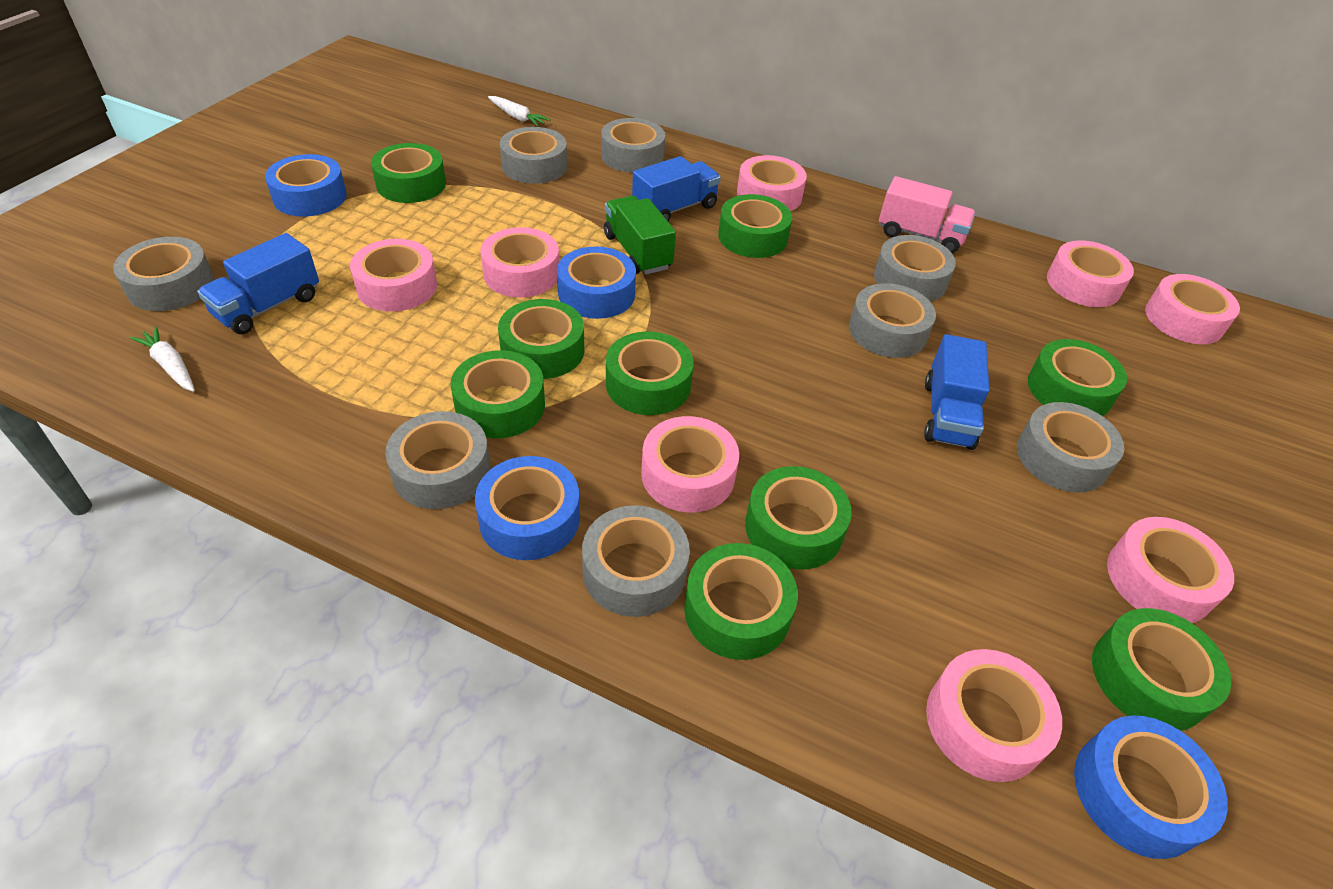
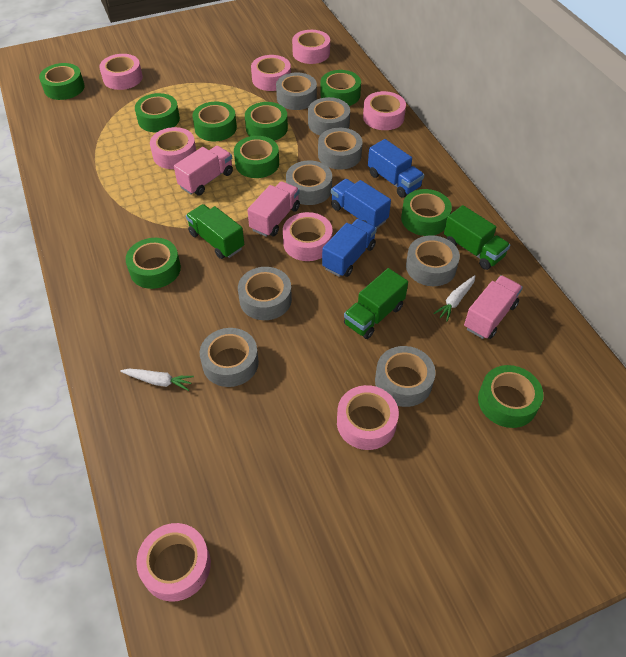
blue tape: [265,154,347,217] [475,456,580,560] [557,247,636,319] [1074,715,1228,859] = 4 -> none = 0
green truck: [604,196,676,275] = 1 -> [186,204,244,259] [344,268,408,339] [444,205,510,270] = 3
pink truck: [879,176,976,253] = 1 -> [174,146,233,195] [247,181,300,237] [464,275,523,339] = 3

